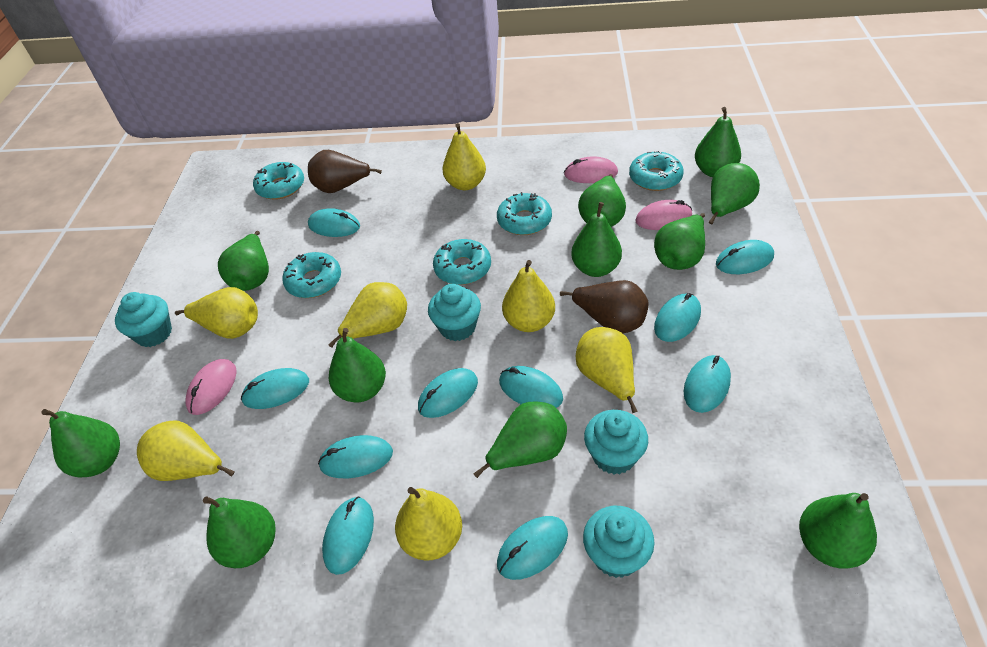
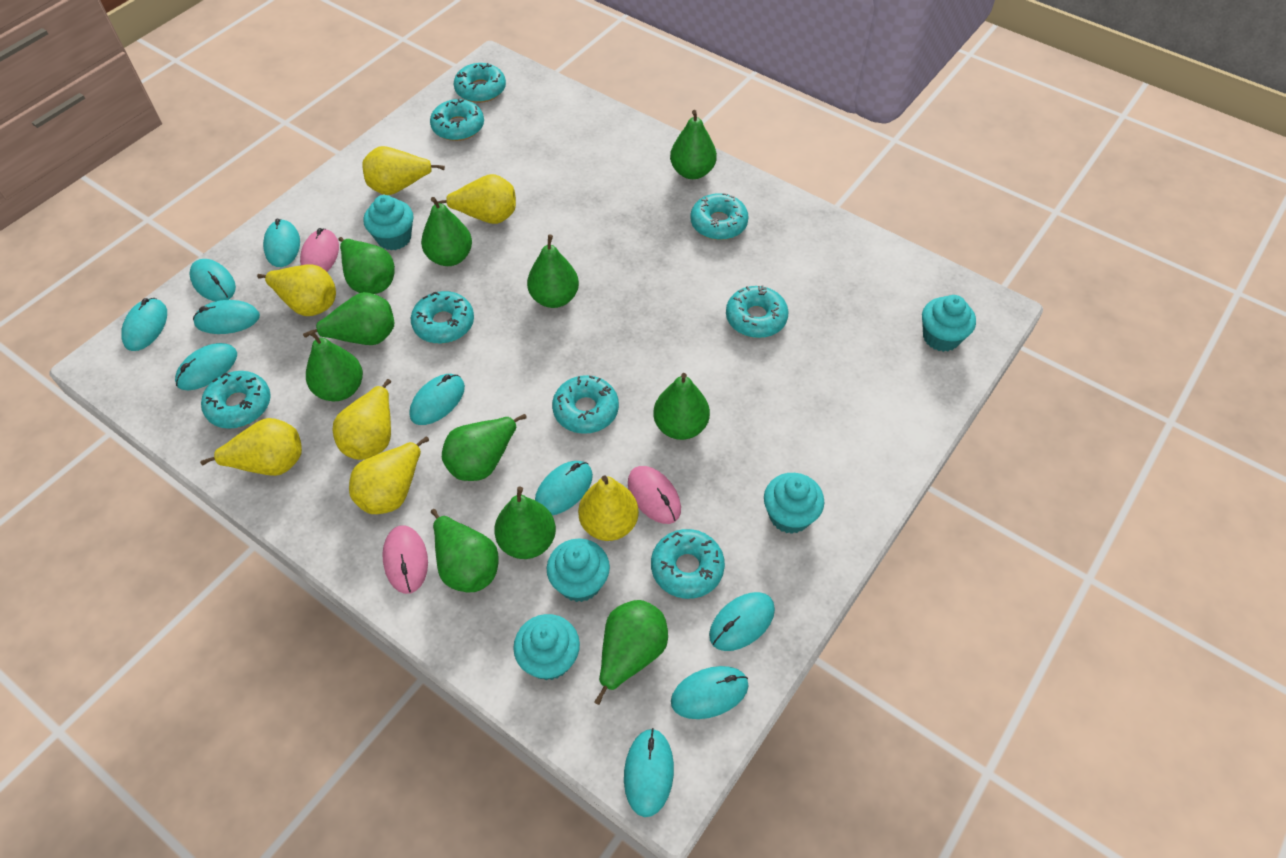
brown pear: [308,150,382,193] [560,280,648,334] = 2 -> none = 0
turquoise cupcake: [115,292,172,347] [428,284,481,341] [583,506,655,578] [584,410,648,475] = 4 -> [363,195,414,250] [513,614,580,680] [547,539,610,602] [764,473,824,534] [922,295,976,352] = 5
turquoise donut: [253,162,304,200] [282,252,341,298] [433,239,491,285] [497,192,552,235] [629,150,684,191] = 5 -> [201,371,271,429] [411,291,474,344] [430,99,484,141] [454,63,506,103] [552,375,619,434] [651,529,725,599] [690,193,749,240] [726,285,789,338] = 8

